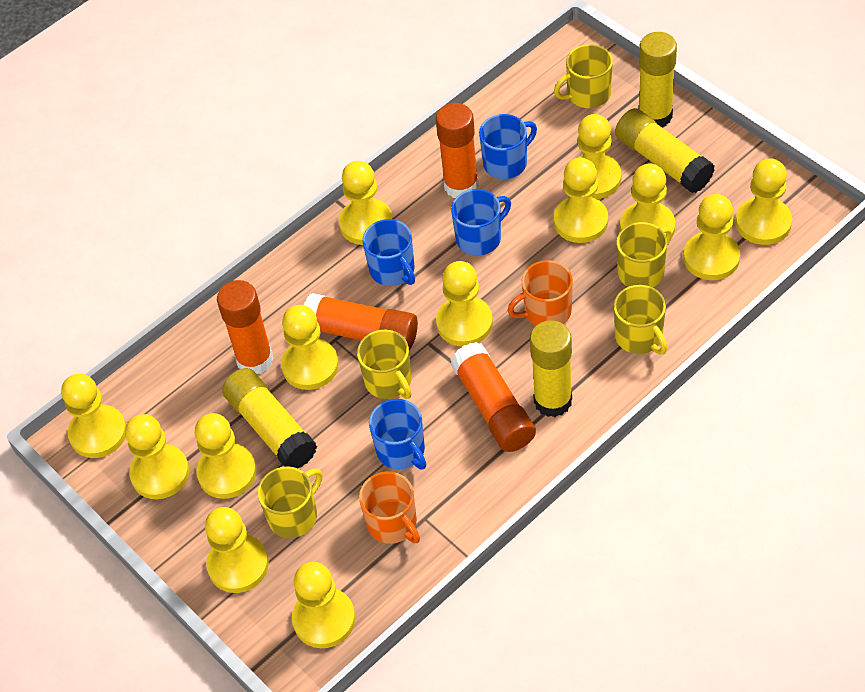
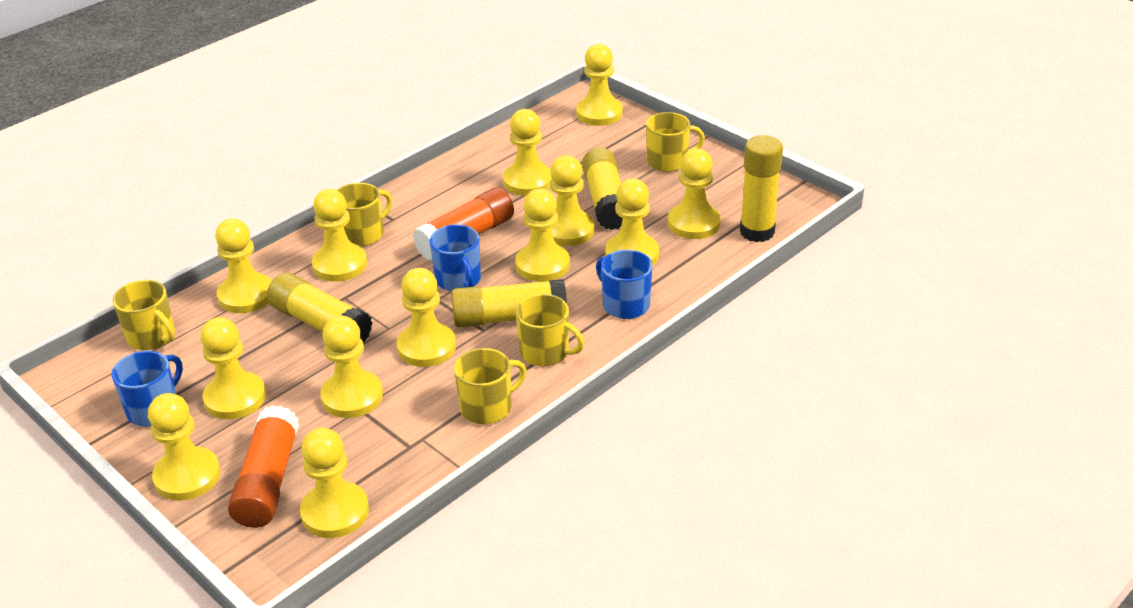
blue mug: [362,219,415,286] [369,399,426,469] [451,189,511,256] [479,114,537,179] = 4 -> [112,351,183,427] [430,224,481,291] [596,250,652,319] = 3
orange glue stick: [217,280,274,374] [304,293,418,350] [436,103,479,198] [451,342,536,452] = 4 -> [228,405,299,528] [413,187,514,261] = 2
orange mug: [359,472,420,544] [507,260,573,326] = 2 -> none = 0

